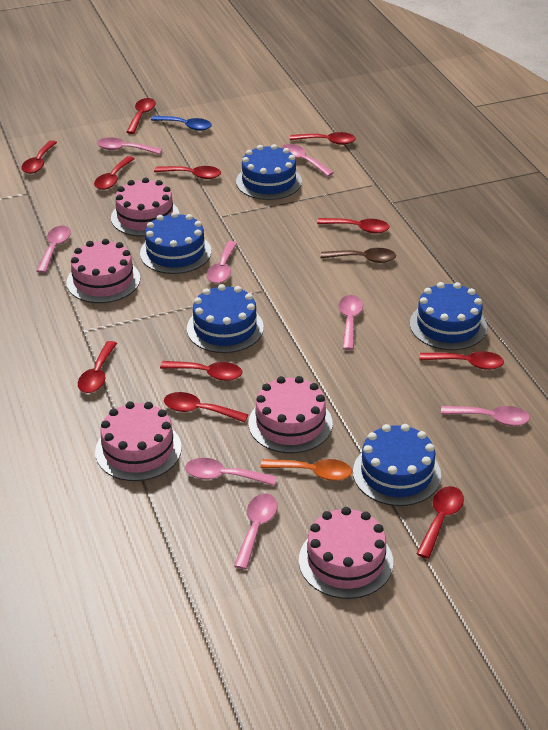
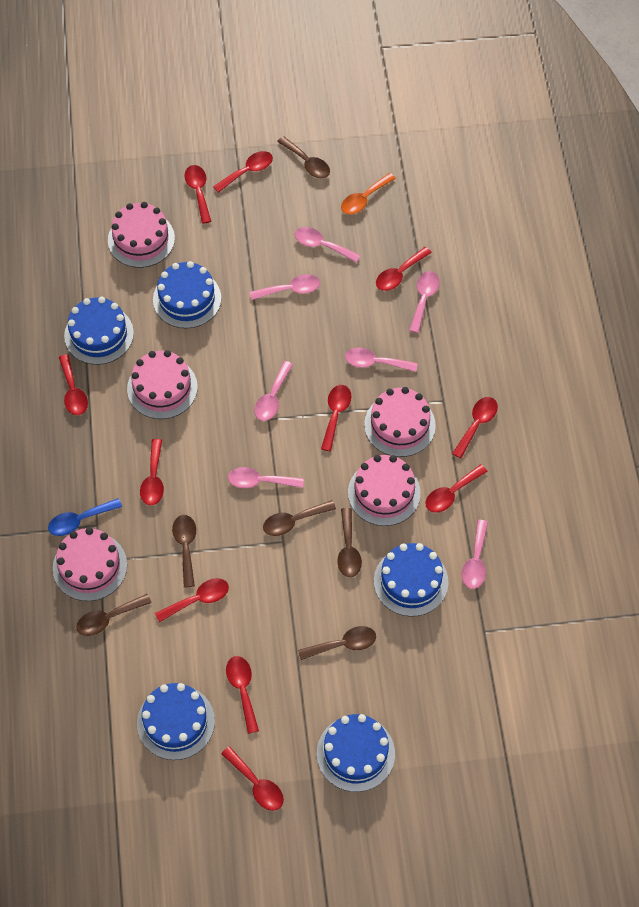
brown spoon: [321,248,396,263] = 1 -> [76,594,152,636] [172,515,196,588] [263,500,336,536] [277,136,330,178] [298,626,376,660] [337,508,362,577] = 6
pink spoon: [36,226,71,273] [97,137,162,154] [185,458,277,486] [206,241,237,284] [234,494,278,570] [281,144,334,176] [338,295,363,350] [441,406,530,426] = 8 -> [228,467,304,488] [250,274,320,300] [254,361,293,421] [295,227,361,263] [345,348,418,372] [409,271,440,333] [462,520,488,589] = 7

